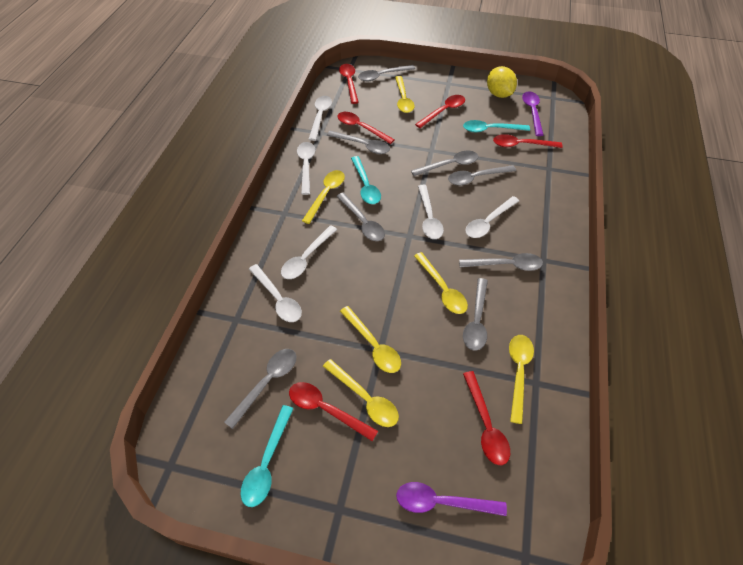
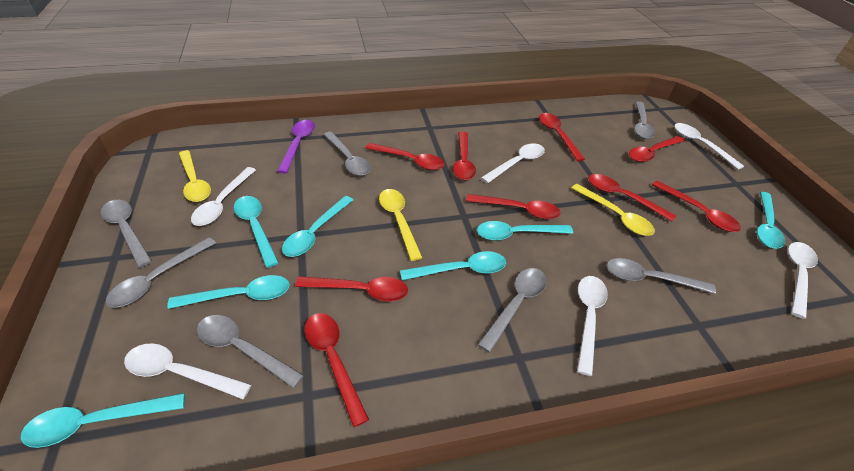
grey spoon: [224,349,296,429] [327,131,390,154] [336,193,385,241] [358,65,415,81] [411,151,478,176] [448,165,516,185] [459,253,543,271] [463,278,488,350] = 8 -> [101,200,152,267] [106,237,216,308] [197,315,304,388] [324,132,371,176] [477,268,547,352] [606,258,716,294] [634,101,655,139] = 7
purple spoon: [396,482,507,516] [522,91,543,136] = 2 -> [277,120,315,173] = 1
red spoon: [289,382,378,441] [337,112,395,144] [339,64,359,104] [415,95,465,128] [463,371,510,465] [493,134,562,148] = 6 -> [295,276,408,301] [304,313,369,427] [366,143,445,170] [453,131,476,180] [466,194,561,219] [539,113,585,161] [588,174,676,222] [629,136,685,162] [652,181,741,232] = 9
turquoise spoon: [241,405,294,507] [351,156,381,204] [463,120,530,132] = 3 -> [21,393,185,448] [167,275,290,309] [234,196,279,268] [282,196,353,257] [400,251,506,280] [477,221,573,241] [757,192,785,249] = 7
yellow lemon: [487,66,517,98] = 1 -> none = 0
yellow spoon: [302,170,345,224] [323,359,399,427] [340,306,401,373] [395,76,415,113] [414,252,468,314] [509,335,534,424] = 6 -> [179,150,211,202] [379,189,422,261] [571,184,655,236] = 3

